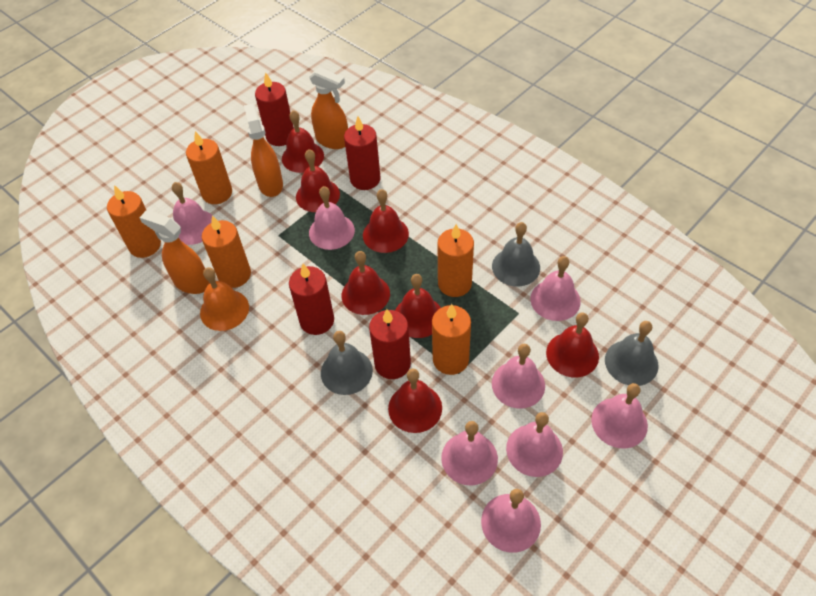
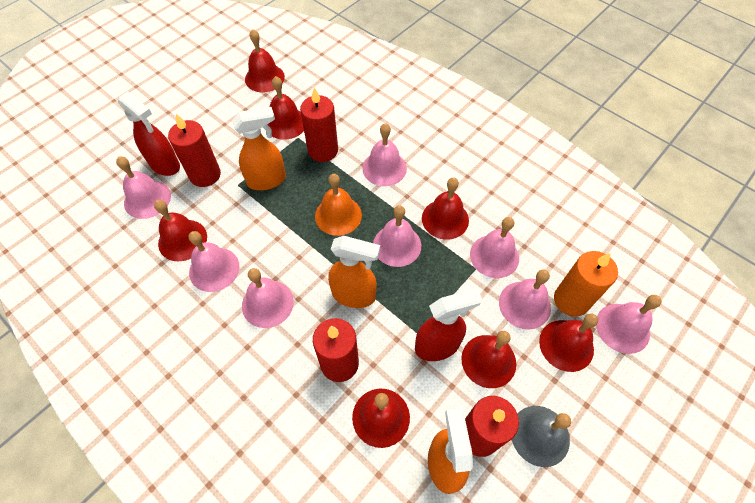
grey bell: [321,331,373,395] [492,222,540,287] [605,321,659,386] = 3 -> [512,406,571,467] = 1
orange candle: [107,185,161,258] [186,131,232,204] [202,215,251,288] [432,304,471,375] [438,224,474,297] = 5 -> [554,251,618,317] = 1
red spray bottle: none = 0 -> [118,91,180,176] [415,288,482,361] = 2

